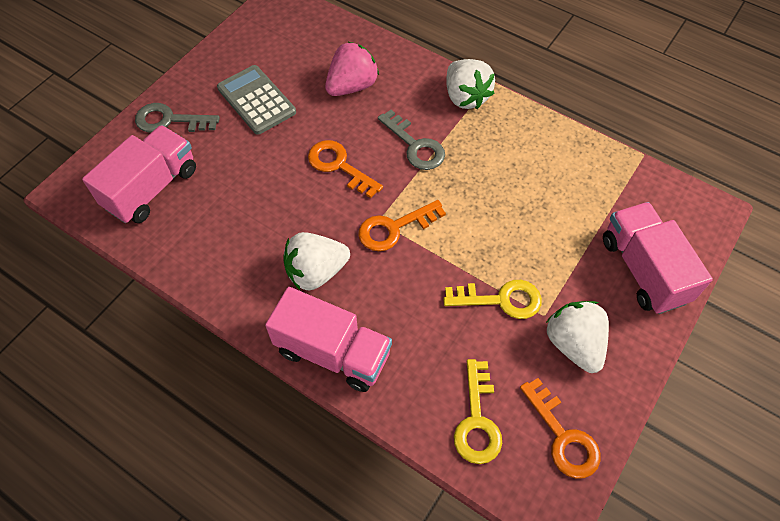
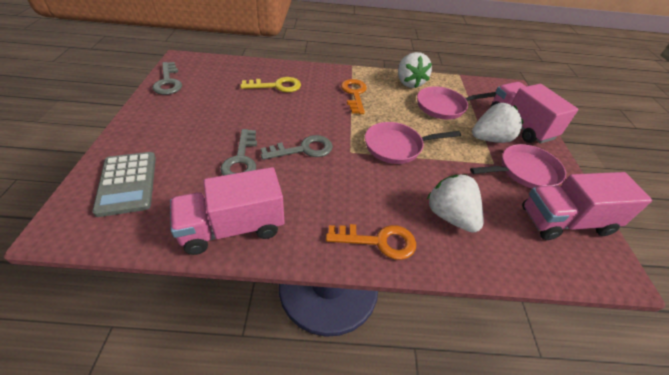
grey key: [135,103,220,132] [378,110,445,170] = 2 -> [153,62,182,95] [220,129,257,175] [261,135,333,160] = 3
orange key: [308,140,383,198] [359,200,446,251] [520,378,601,479] = 3 -> [326,224,416,260] [341,79,367,114] = 2
pink pan: none = 0 -> [365,122,461,164] [417,86,496,120] [470,144,566,188] = 3
pink strawberry: [325,41,379,96] = 1 -> none = 0
yellow key: [443,280,542,319] [454,359,502,464] = 2 -> [240,77,301,92] = 1

